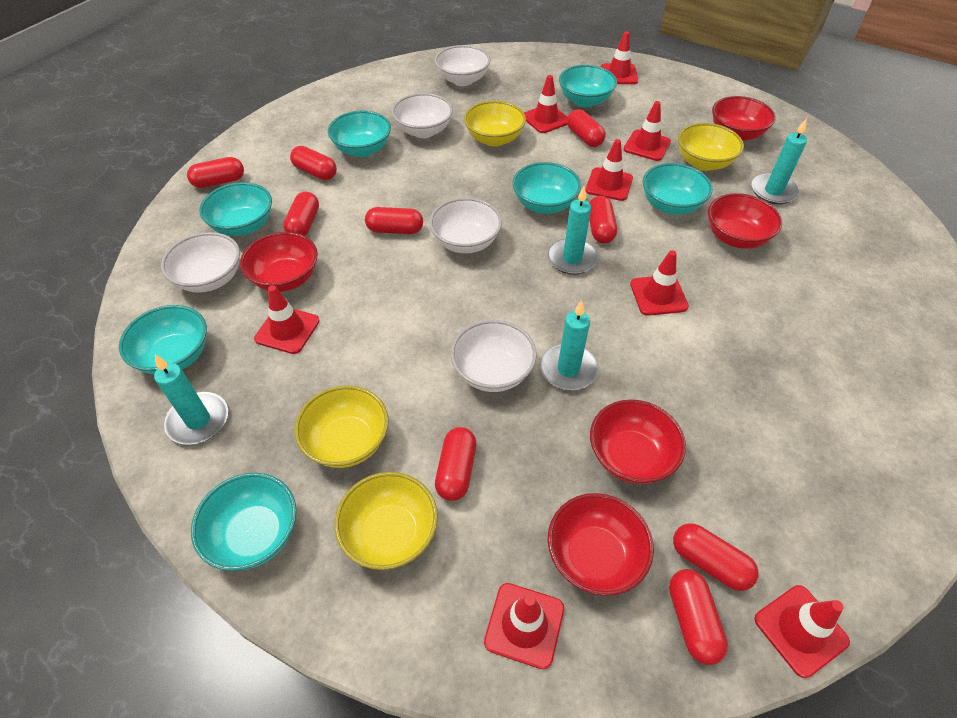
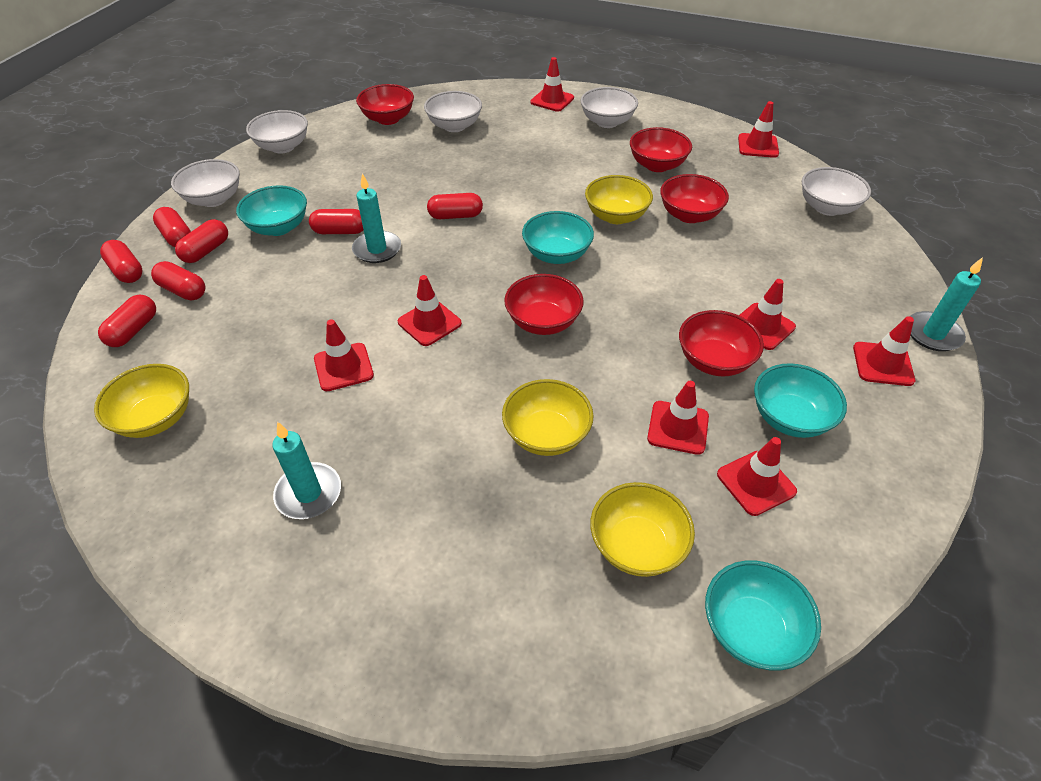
red capsule: [187,157,244,188] [284,192,319,236] [290,146,337,180] [365,207,423,234] [435,427,476,501] [567,109,606,147] [589,196,617,243] [669,569,728,665] [673,523,759,591] = 9 -> [98,295,156,347] [100,240,143,283] [151,261,205,300] [153,207,191,247] [175,219,228,263] [309,209,363,234] [427,193,483,219] = 7
turquoise bowl: [119,305,207,375] [191,473,297,571] [199,182,272,236] [328,111,391,157] [512,162,581,214] [559,65,617,107] [643,163,713,215] = 7 -> [236,185,307,236] [522,211,594,264] [705,560,821,670] [754,363,847,438] = 4
turquoise candle: [154,354,228,445] [540,300,599,390] [548,187,599,275] [751,118,807,205] = 4 -> [272,421,341,519] [352,173,401,263] [910,257,983,351] = 3

